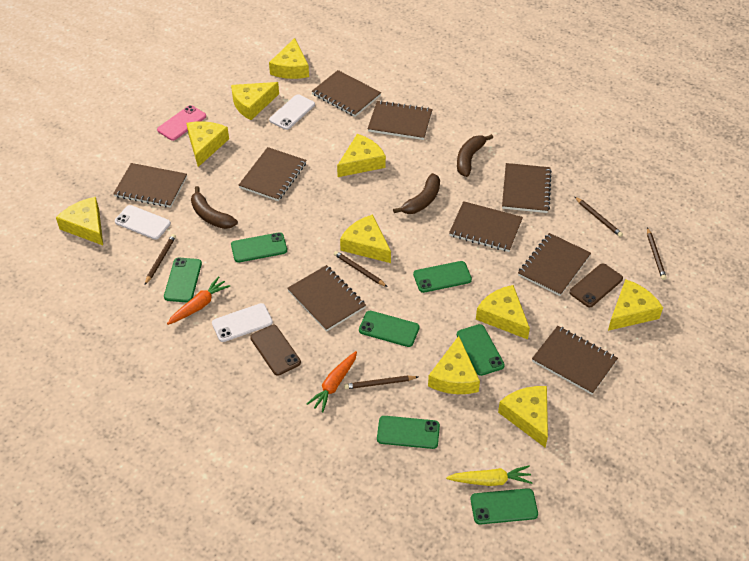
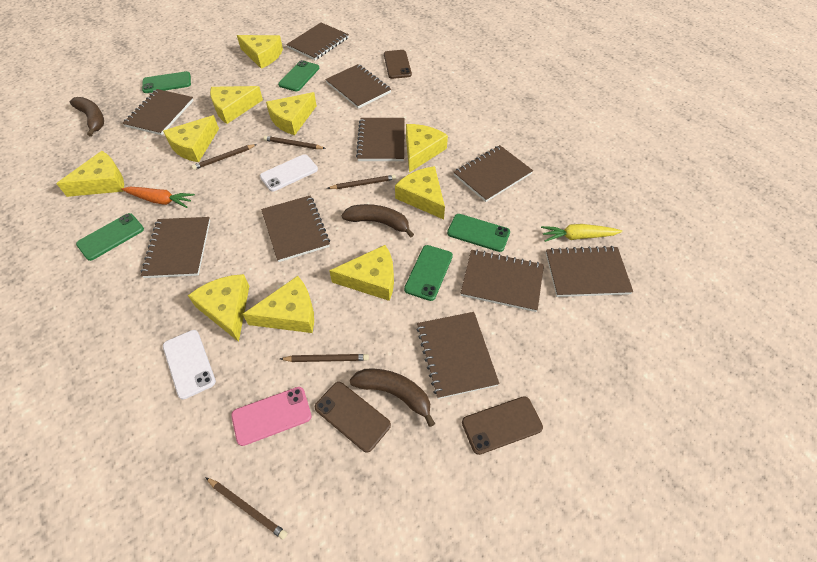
brown notebook: [113,163,187,208] [239,147,307,201] [287,265,366,332] [311,70,381,117] [367,100,433,140] [449,201,523,252] [502,163,552,213] [518,233,591,296] [532,326,618,395] = 9 -> [122,89,194,135] [141,217,210,278] [261,196,330,262] [286,23,349,60] [325,64,391,109] [356,118,405,161] [417,312,500,399] [454,145,533,202] [461,249,544,312] [546,246,633,297] = 10
brown phone: [250,325,301,376] [569,263,623,307] = 2 -> [315,382,391,453] [384,50,412,79] [462,396,543,455] = 3
green phone: [164,258,202,302] [231,232,287,263] [359,311,420,347] [377,416,440,449] [413,261,472,293] [457,324,505,376] [471,488,538,525] = 7 -> [76,213,144,261] [142,71,191,93] [278,60,319,91] [404,245,453,301] [447,214,510,252] = 5
orange carrot: [167,276,230,325] [307,351,357,412] = 2 -> [121,187,195,208] = 1
white phone: [115,205,171,240] [212,303,273,342] [269,94,315,130] = 3 -> [163,330,216,399] [260,154,318,191] = 2

